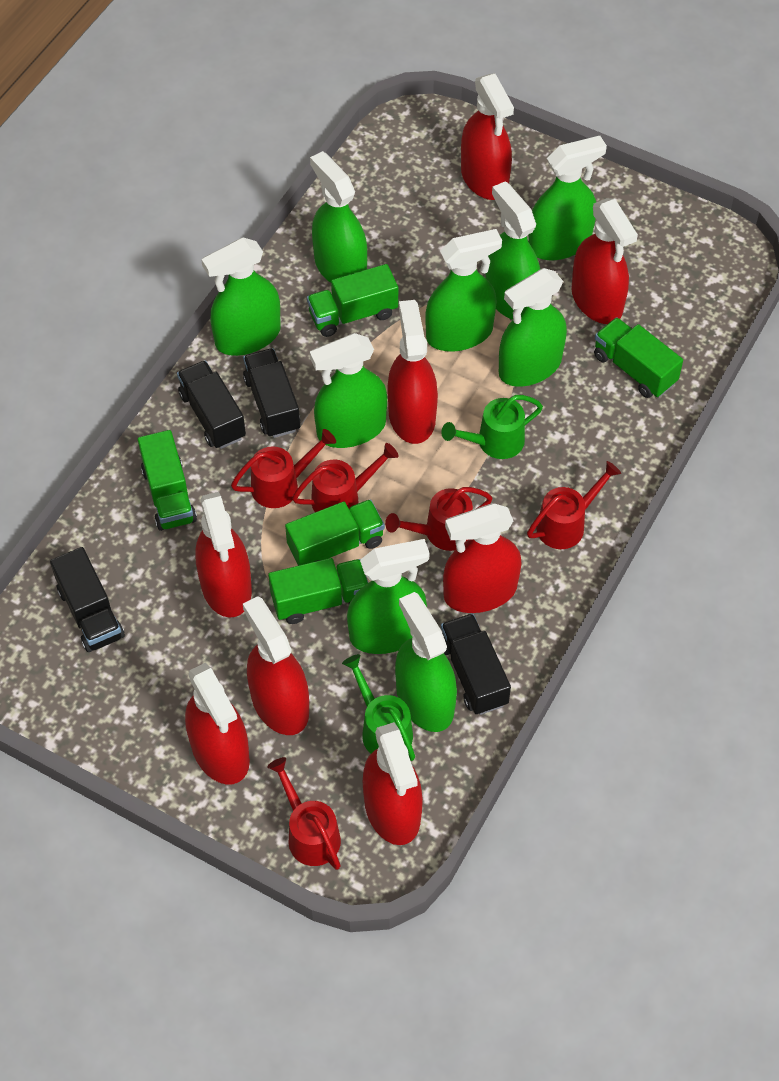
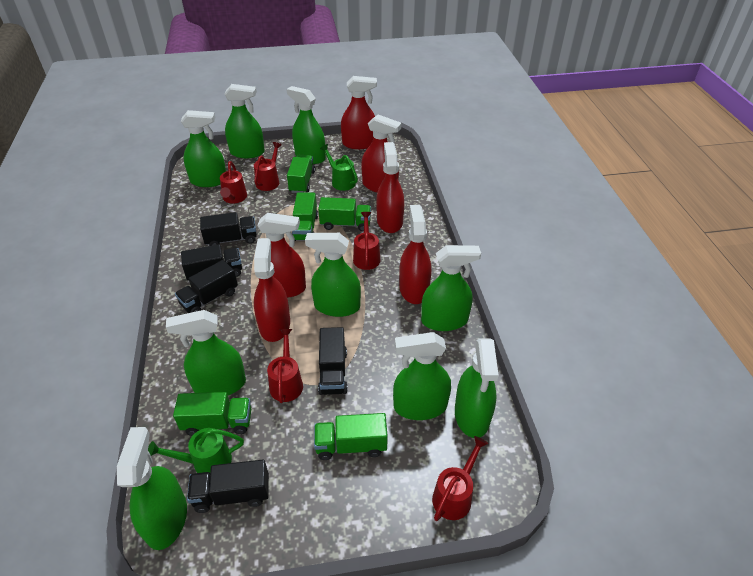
black truck: [50,547,125,652] [177,361,246,449] [243,348,301,438] [441,613,511,715] = 4 -> [175,260,238,313] [181,244,242,281] [187,460,269,513] [200,212,257,246] [318,327,348,395] = 5
red spray bottle: [185,663,250,785] [195,492,252,618] [243,596,309,735] [363,722,423,845] [387,300,438,444] [443,503,522,613] [461,73,514,200] [571,198,638,324] = 8 -> [254,238,290,342] [257,213,306,298] [341,76,377,149] [361,114,402,192] [376,142,404,233] [399,205,431,304] = 6

